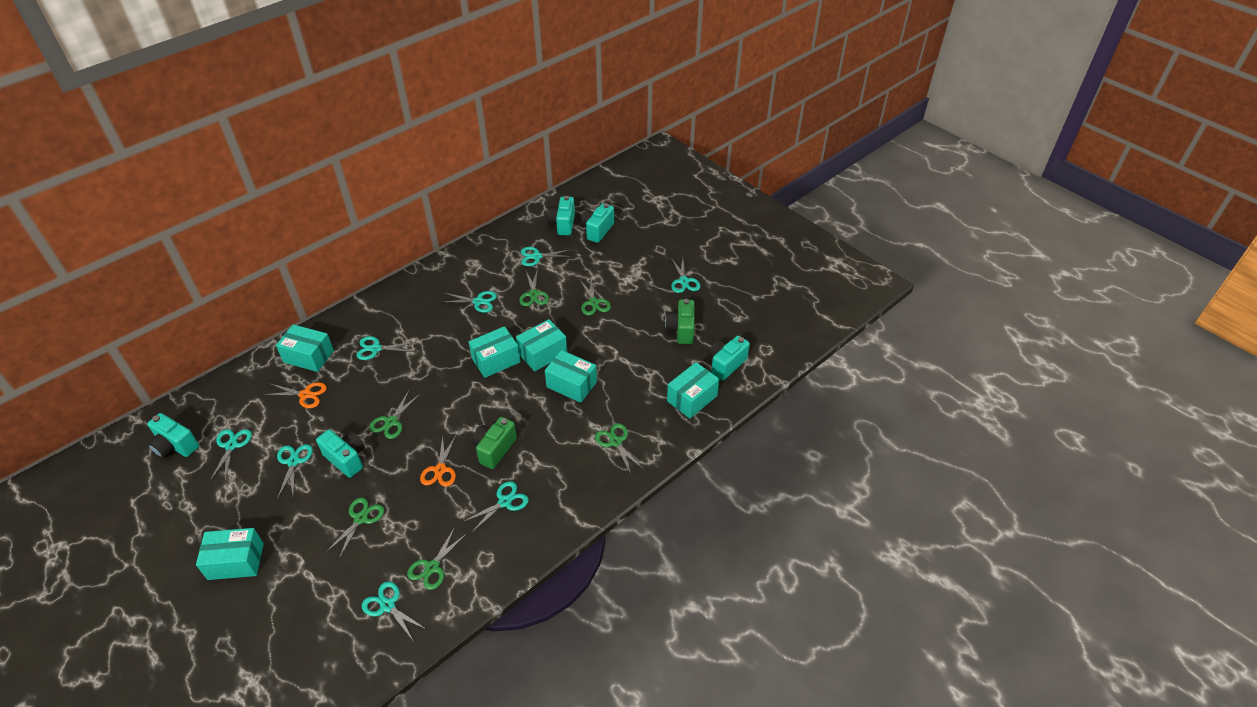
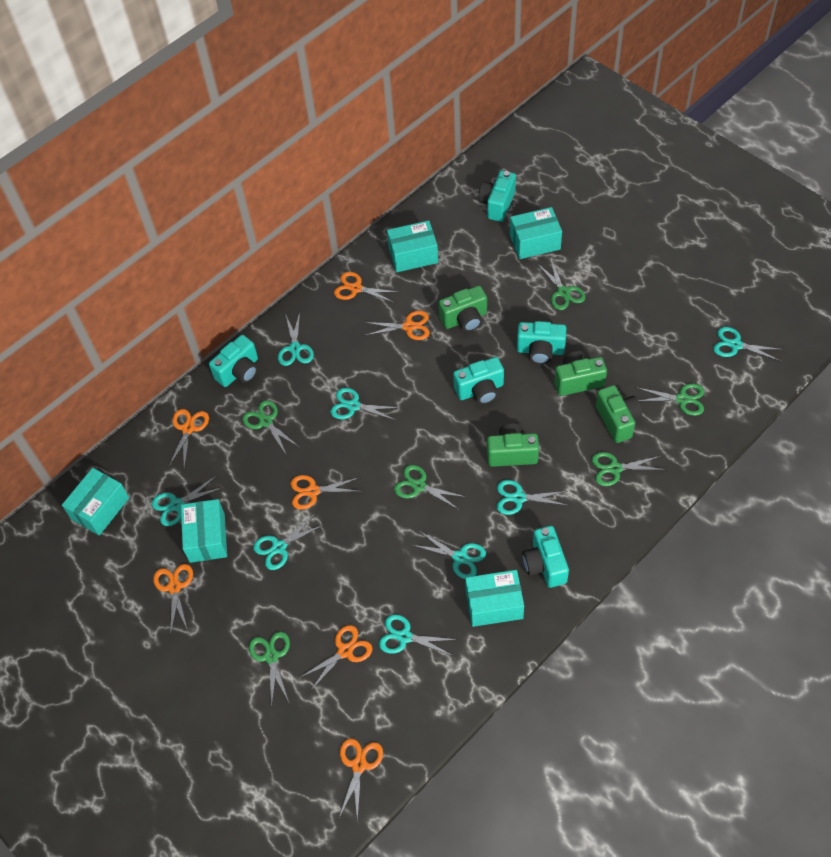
green camera: [472,417,517,469] [665,299,695,344] = 2 -> [439,286,487,332] [487,423,539,467] [555,351,607,396] [596,385,642,443] = 4
orange scissors: [264,382,327,408] [420,434,457,487] = 2 -> [153,564,193,635] [168,409,209,468] [291,475,362,510] [299,625,373,691] [334,272,398,303] [339,738,383,822] [364,310,430,340] = 7
turquoise box: [196,528,264,580] [276,324,334,372] [469,326,521,378] [516,319,567,371] [545,350,597,403] [667,362,719,418] = 6 -> [62,468,129,536] [181,499,227,563] [387,220,438,272] [465,570,524,627] [510,207,562,259] = 5

